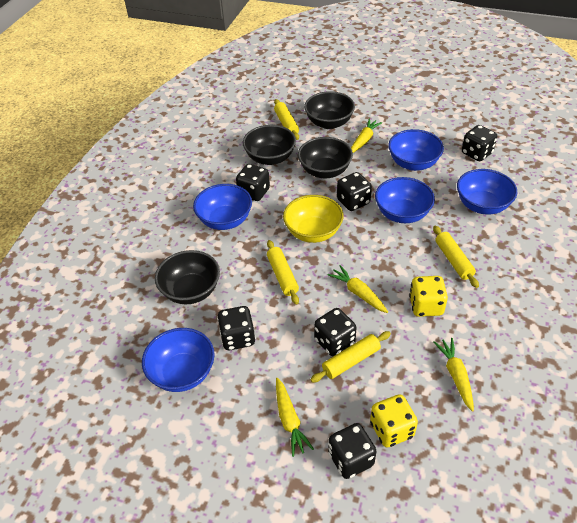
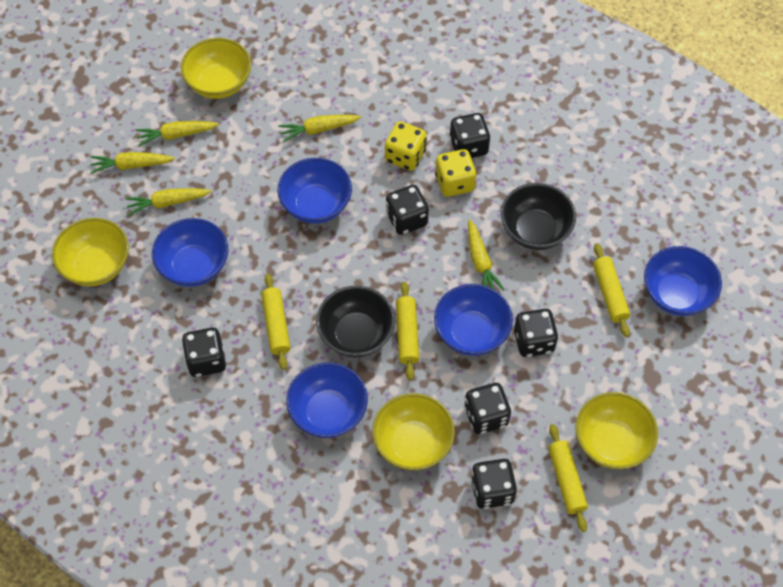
black bowl: [155,250,220,304] [243,125,296,165] [298,137,353,178] [304,91,355,129] = 4 -> [316,286,395,358] [501,183,576,250] = 2
yellow bowl: [283,195,344,243] = 1 -> [52,218,129,287] [180,38,251,99] [372,393,455,470] [575,392,658,469] = 4
yellow carrot: [276,378,314,457] [327,265,388,313] [351,119,382,153] [434,338,474,412] = 4 -> [90,152,175,174] [125,188,211,216] [135,121,219,146] [279,115,361,142] [468,219,505,291] = 5

